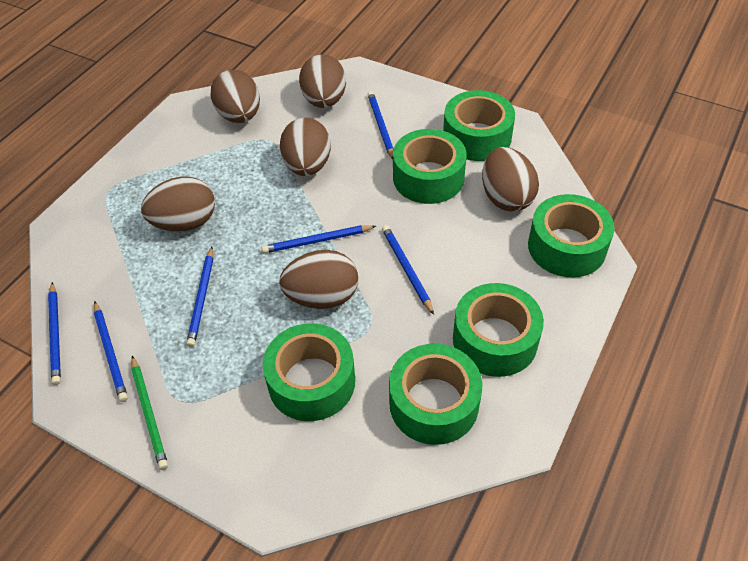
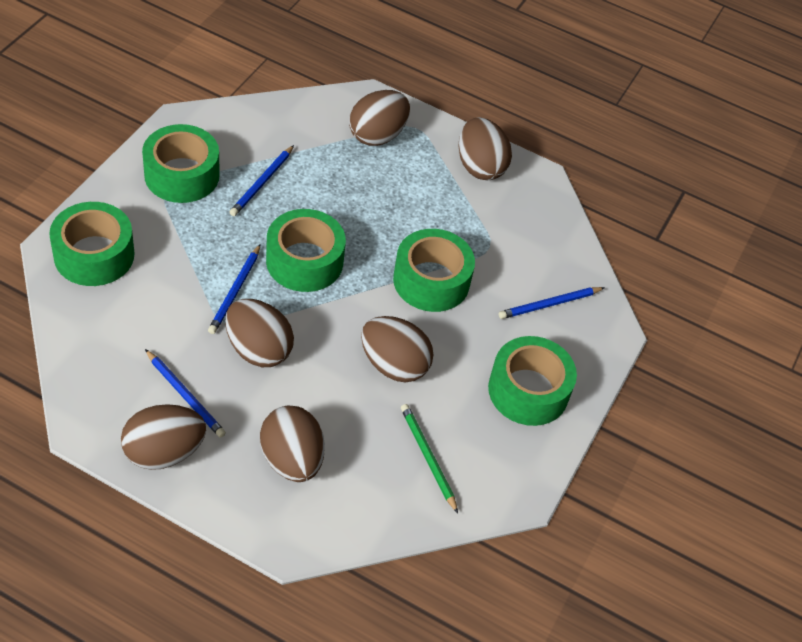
blue pencil: [48,282,61,385] [94,301,128,402] [186,247,213,347] [262,225,376,253] [368,91,394,159] [382,225,434,315] = 6 -> [145,349,226,438] [208,244,261,334] [230,145,294,216] [499,287,605,319] = 4
green tape: [263,323,355,421] [389,344,482,445] [393,129,467,204] [443,90,515,161] [453,283,544,377] [528,194,614,277] = 6 -> [49,202,134,286] [142,124,220,203] [266,209,346,292] [393,229,475,312] [488,336,577,426] = 5

